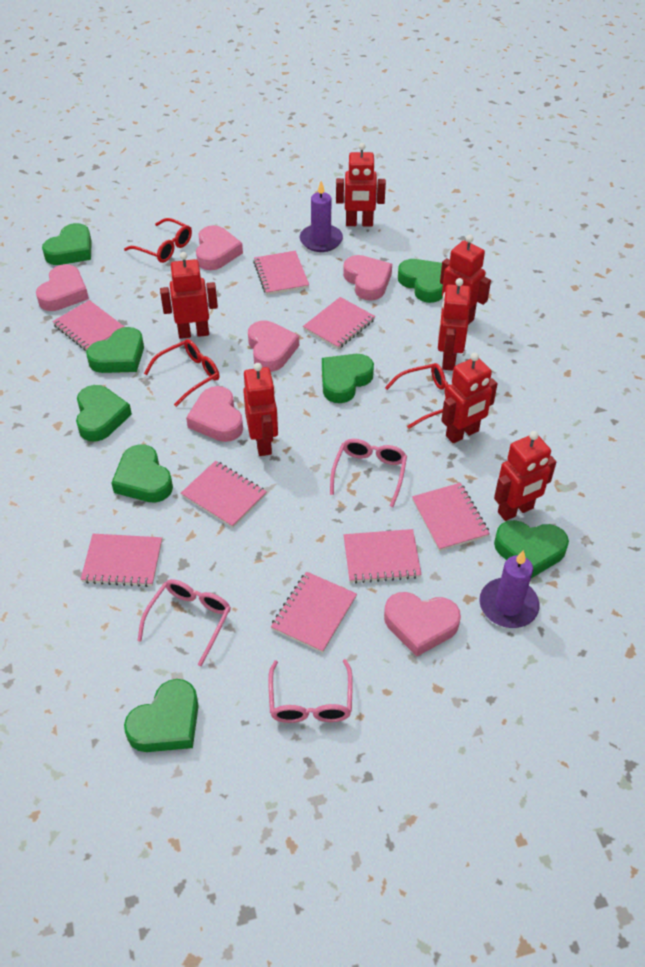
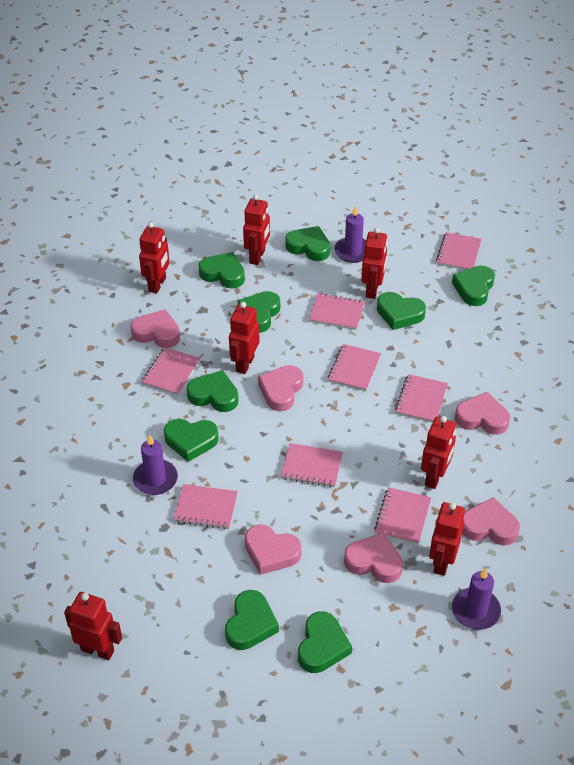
green heart: [42,223,92,265] [76,385,132,442] [86,327,144,373] [111,444,173,503] [124,679,199,752] [322,354,374,403] [398,259,443,303] [494,520,569,578] = 8 -> [164,419,219,462] [187,370,239,412] [199,252,245,289] [225,590,279,650] [238,291,280,333] [285,226,330,261] [298,611,352,673] [377,292,426,330] [452,266,495,306] = 9
pink glasses: [137,579,231,666] [268,659,353,723] [330,439,407,507] = 3 -> none = 0
purple candle: [300,181,343,252] [479,550,540,628] = 2 -> [133,434,178,495] [334,205,366,263] [452,568,501,630] = 3
red glasses: [124,218,192,263] [144,339,219,407] [385,363,449,429] = 3 -> none = 0

